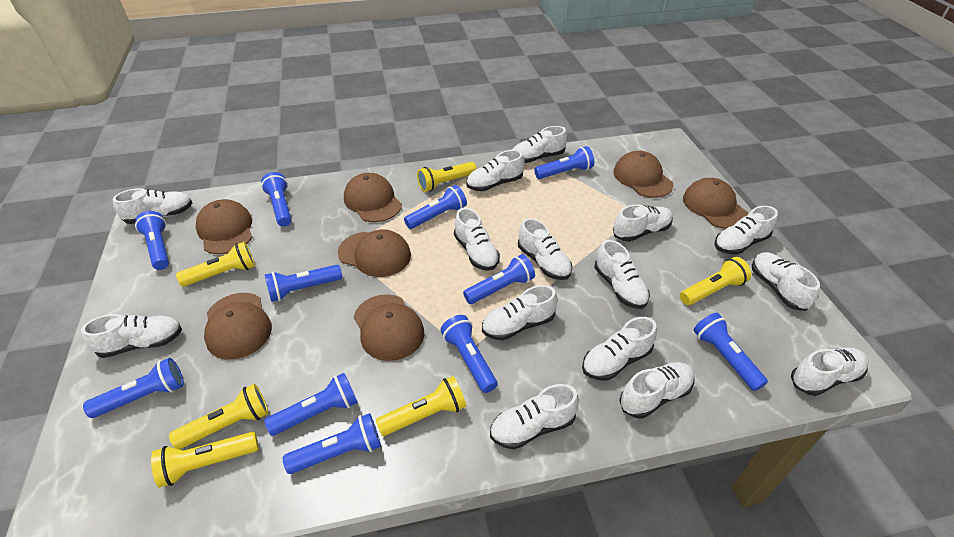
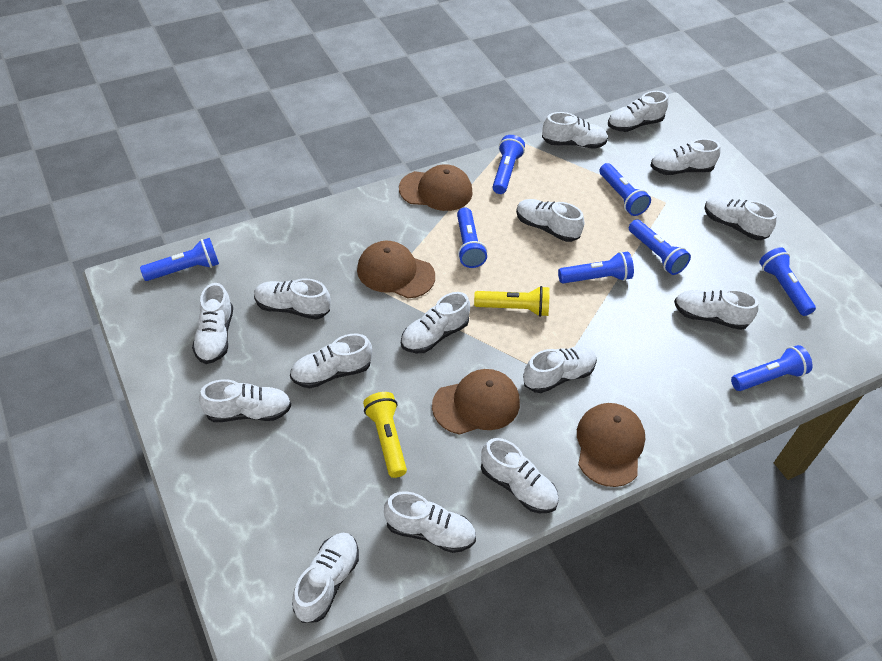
blue flashlight: [83,358,184,418] [135,211,169,270] [261,172,291,227] [264,373,358,436] [265,265,342,302] [283,413,381,474] [404,185,467,229] [441,315,498,393] [463,254,535,304] [534,146,594,179] [694,313,768,391] = 11 -> [140,238,219,281] [457,208,487,268] [492,135,525,194] [558,252,634,283] [600,163,651,216] [629,219,691,275] [731,345,813,391] [759,247,816,316] = 8
brown cap: [196,199,253,254] [204,293,272,359] [338,229,411,277] [344,173,402,222] [354,294,424,361] [613,151,673,198] [683,178,748,229] = 7 -> [357,241,435,298] [399,164,473,211] [432,369,520,435] [577,403,645,487] = 4
yellow flashlight: [151,432,258,488] [169,384,269,449] [176,242,255,287] [376,376,466,436] [417,162,477,192] [680,257,751,305] = 6 -> [363,392,407,478] [474,286,550,317] = 2

